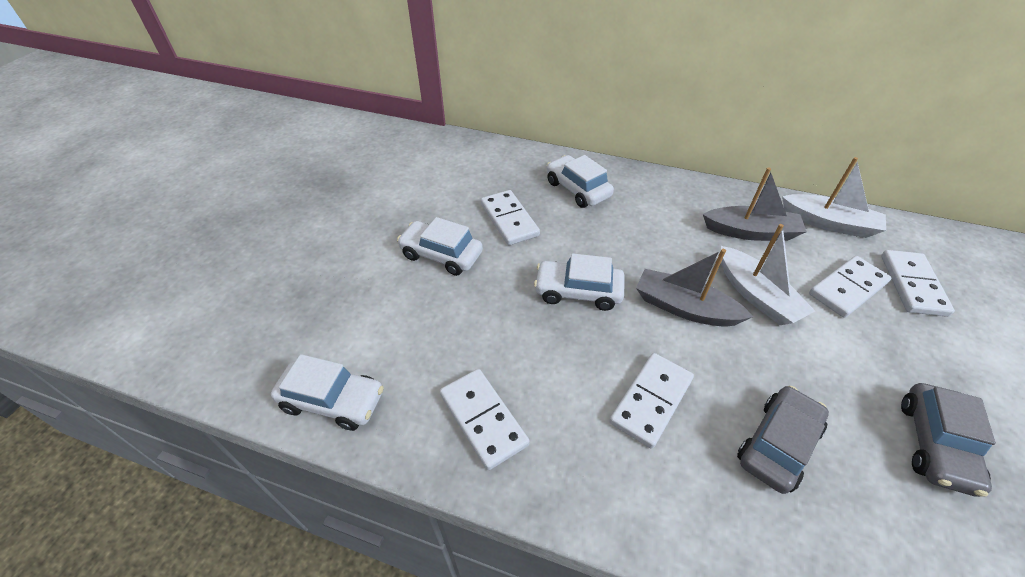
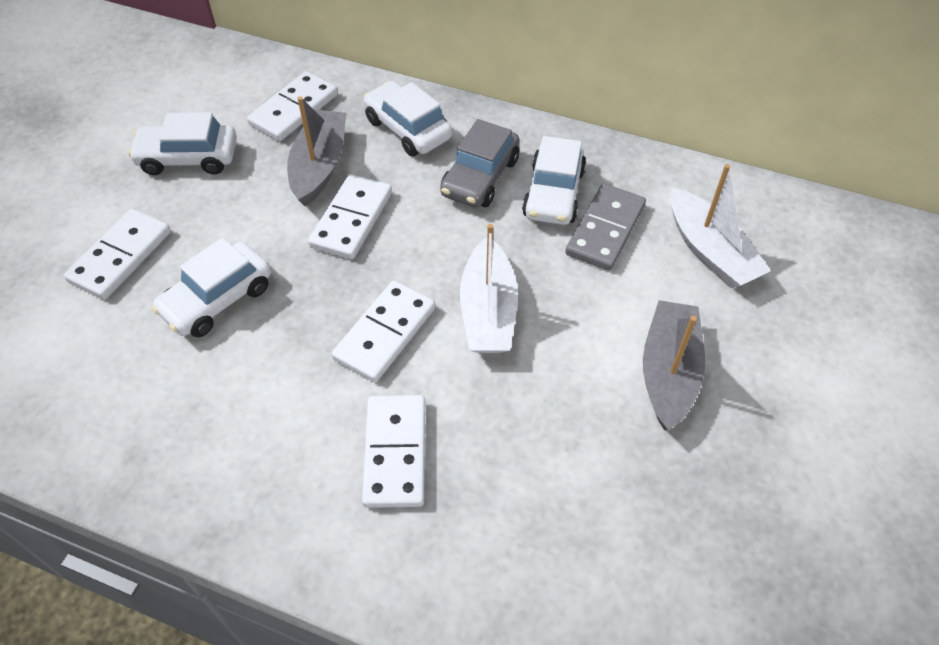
grey car: [737,386,829,494] [901,383,996,497] = 2 -> [440,119,519,208] = 1
grey domino: none = 0 -> [565,184,646,271] = 1

